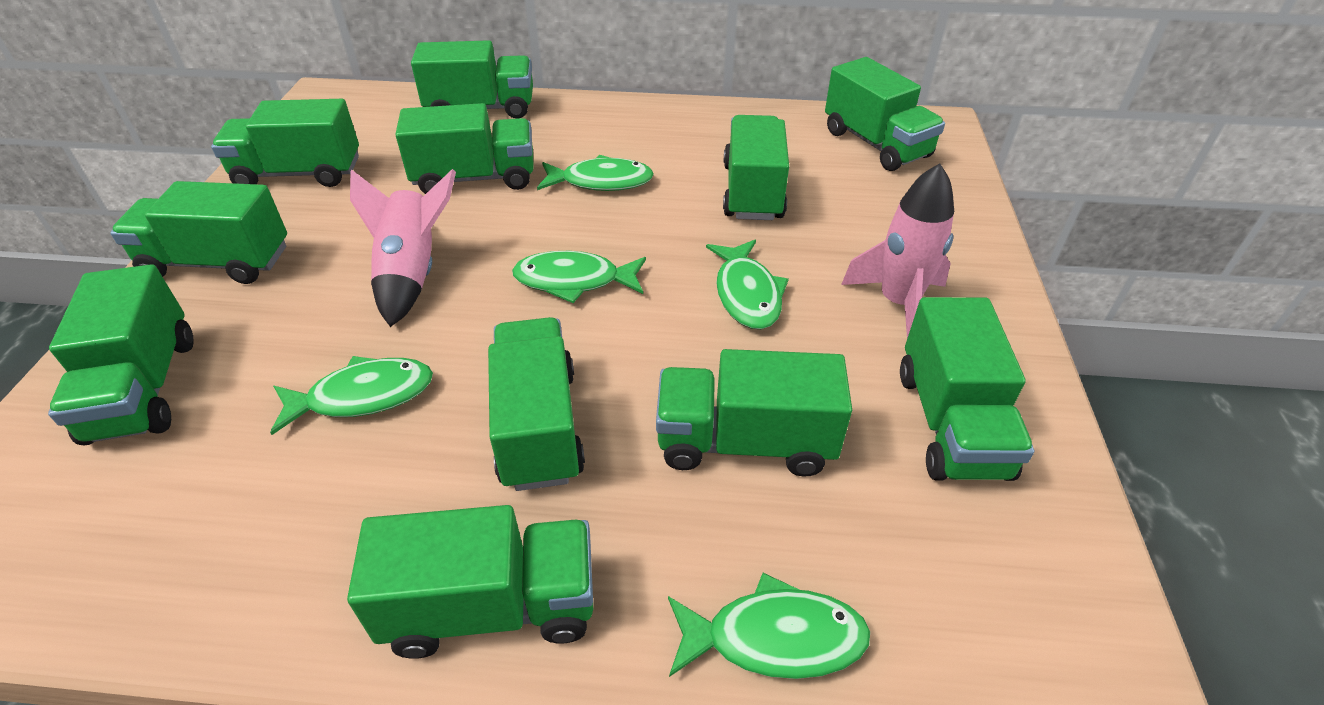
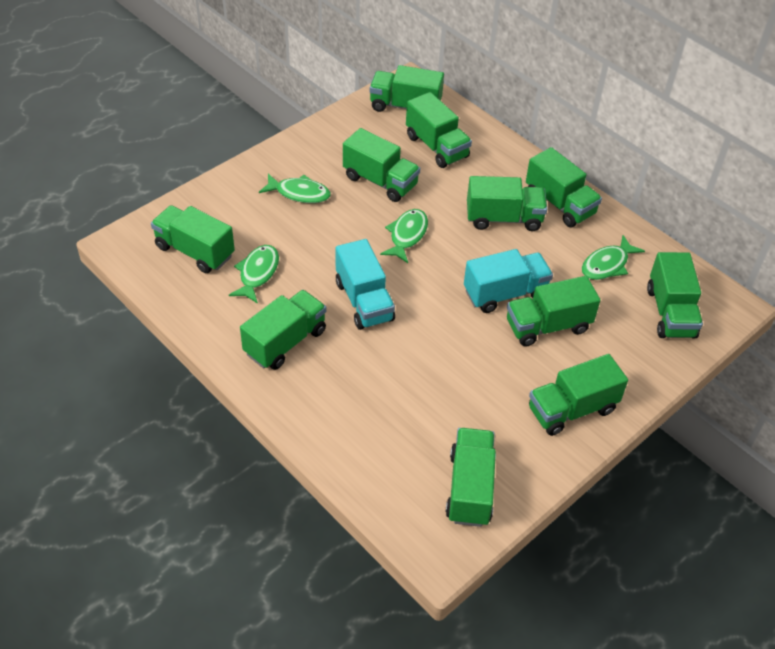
green fish: [270,356,433,435] [512,251,646,303] [537,155,654,191] [668,573,870,679] [706,240,789,329] = 5 -> [229,245,279,304] [259,174,331,203] [380,209,428,263] [582,235,645,280] = 4
pink rocket: [350,169,456,327] [841,163,954,338] = 2 -> none = 0
turquoise truck: none = 0 -> [335,239,395,330] [464,249,553,313] = 2

